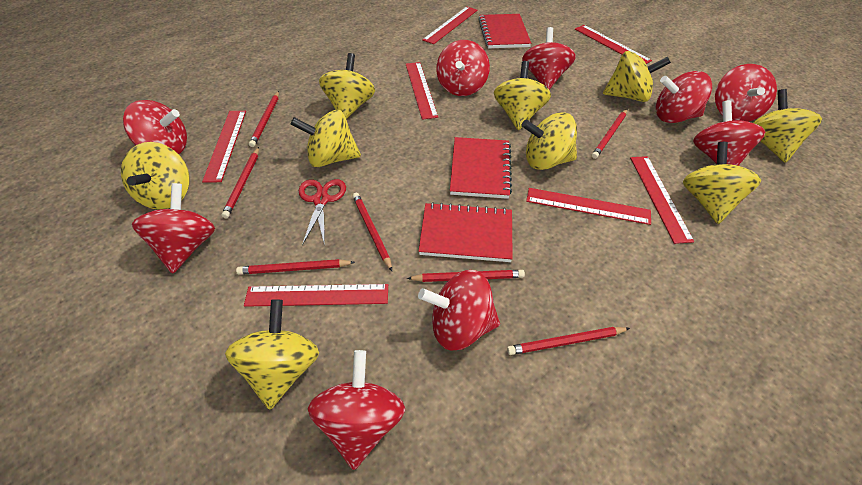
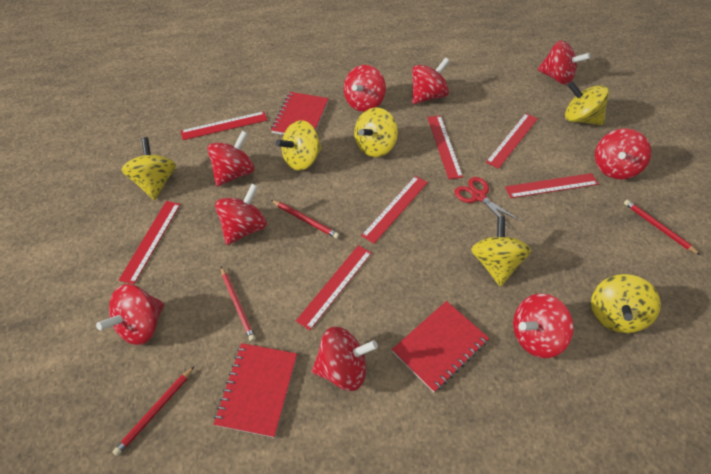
red pencil: [222,147,259,218] [236,259,355,275] [249,91,279,147] [352,193,392,271] [407,270,525,282] [507,327,630,355] [592,109,627,159] = 7 -> [113,366,194,456] [221,267,256,342] [271,200,339,239] [624,200,700,255] = 4
yellow spinning top: [121,142,190,210] [225,299,319,410] [291,110,361,167] [319,53,375,119] [494,61,551,130] [522,112,577,170] [603,51,671,102] [683,142,761,224] [753,89,822,163] = 9 -> [122,137,176,200] [276,120,322,171] [354,107,398,157] [471,216,531,287] [565,81,609,125] [591,274,661,333] = 6

